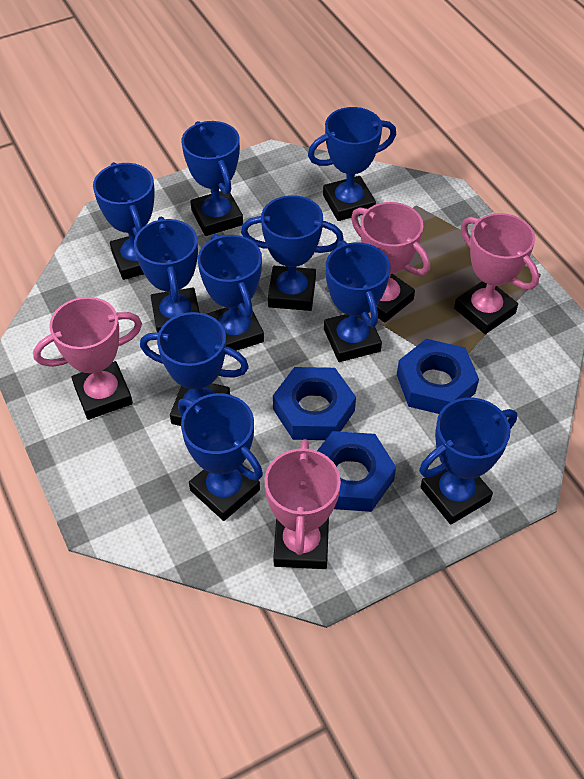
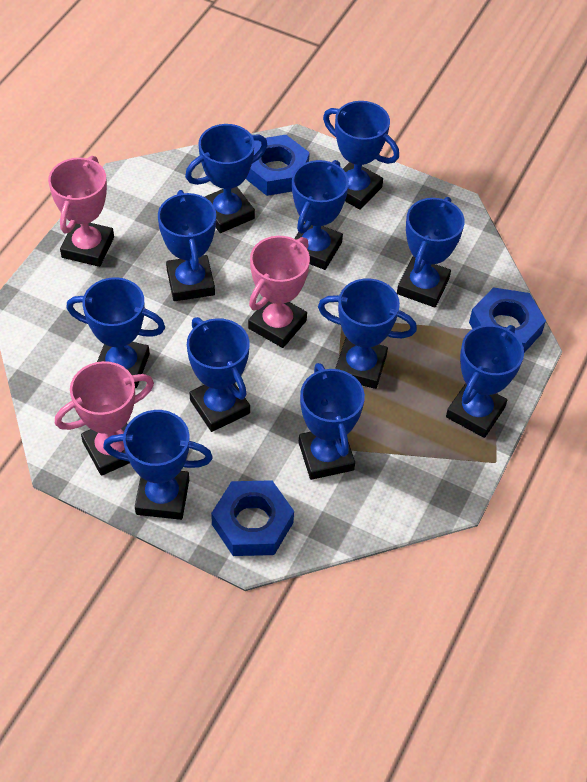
blue trophy: [93,162,155,280] [134,216,200,332] [140,312,249,426] [178,393,263,521] [182,121,243,236] [198,234,264,351] [241,195,344,311] [308,107,396,221] [324,240,390,362] [419,398,517,524] = 10 -> [66,277,165,388] [103,410,213,520] [158,190,216,301] [185,124,267,233] [187,317,250,432] [292,160,349,270] [299,363,365,480] [318,278,417,389] [323,101,399,210] [397,197,465,308] [446,325,524,438] = 11
pink trophy: [33,297,142,420] [264,439,341,569] [351,202,430,323] [454,213,539,334] = 4 -> [48,156,114,267] [55,361,154,476] [248,236,310,348] = 3

